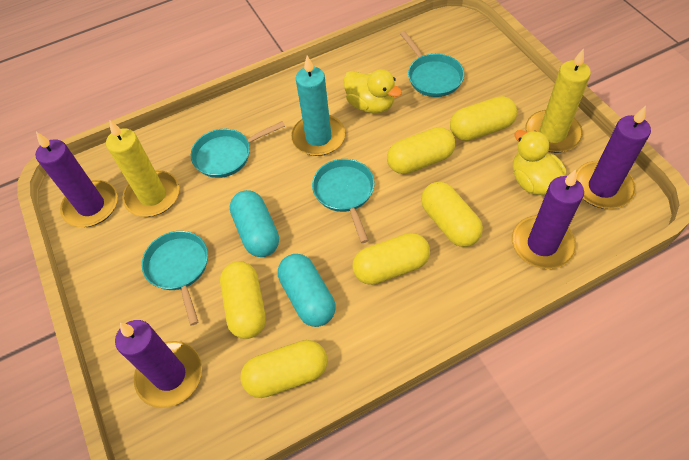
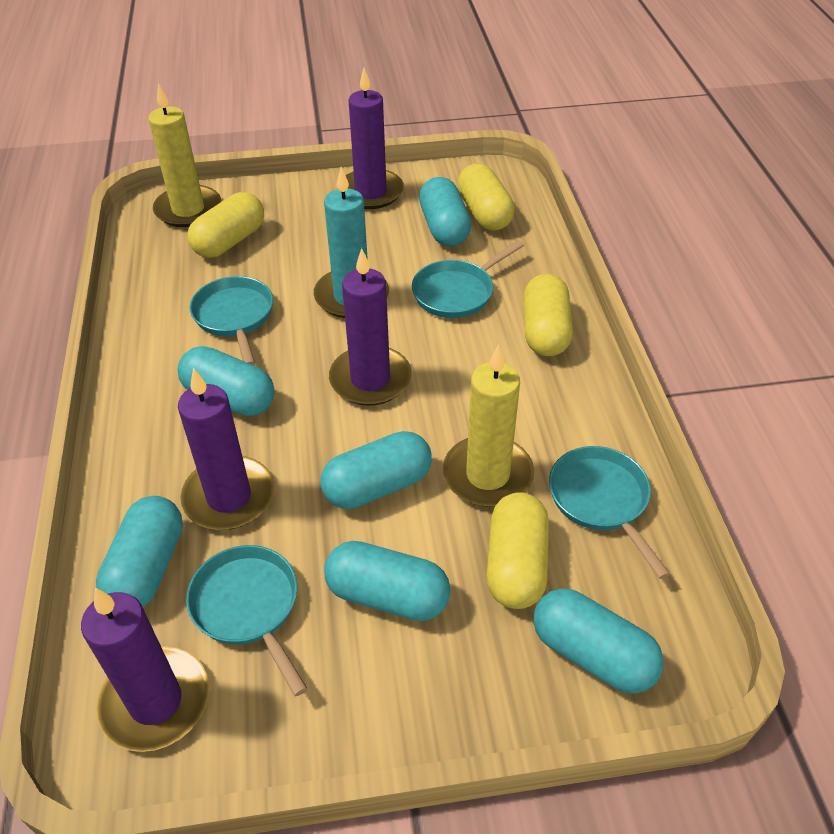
turquoise capsule: [230,190,279,257] [278,254,335,327] = 2 -> [96,496,183,607] [178,346,275,416] [320,431,432,509] [324,541,450,621] [419,177,471,246] [533,588,664,694] = 6
yellow capsule: [220,261,266,339] [240,340,328,398] [352,233,430,285] [387,127,455,174] [421,182,483,247] [450,96,517,141] = 6 -> [188,192,264,258] [457,164,515,231] [487,492,549,609] [523,274,573,356] = 4
yellow duck: [344,69,402,113] [513,130,566,195] = 2 -> none = 0

